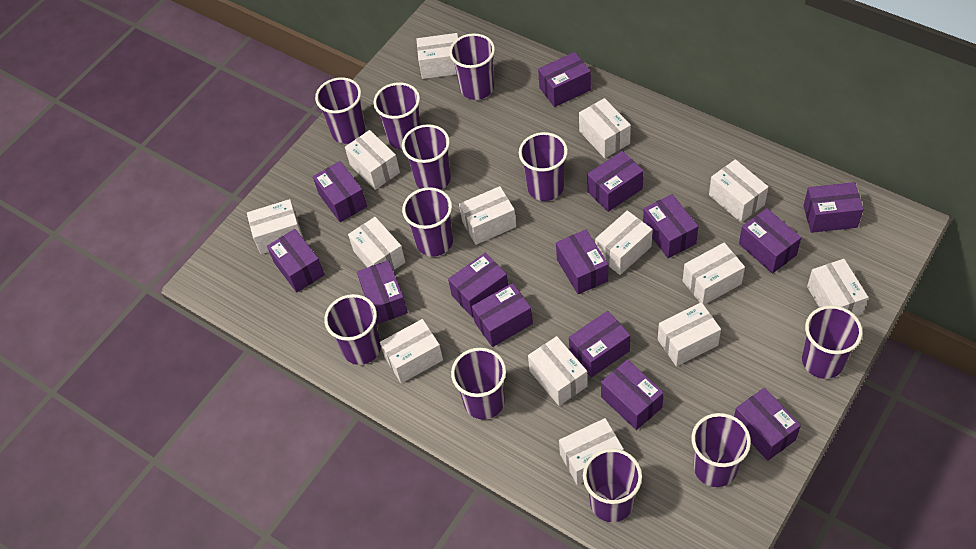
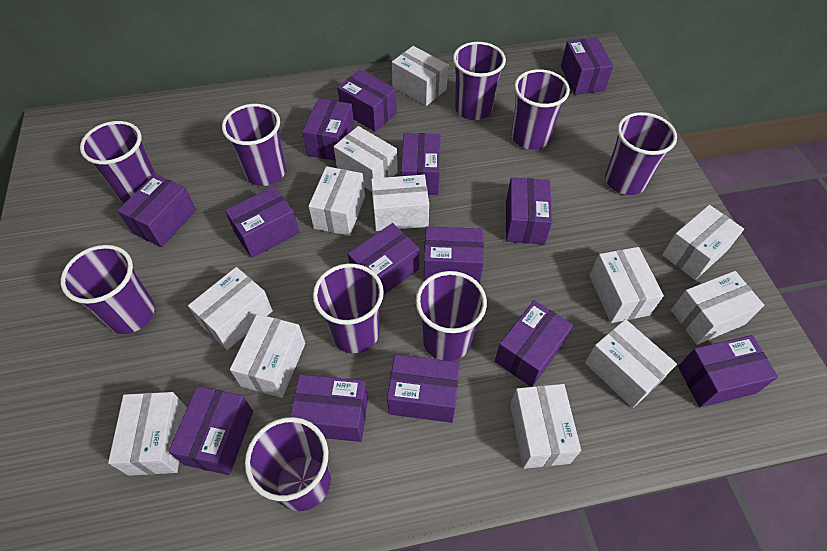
purple cup: [315,77,366,144] [324,294,381,365] [373,82,421,149] [402,124,451,190] [402,187,453,257] [449,33,495,100] [451,348,506,420] [519,132,568,201] [583,448,642,522] [692,413,751,487] [802,305,863,379] = 11 -> [61,245,155,334] [80,121,156,203] [222,104,286,186] [245,417,331,511] [313,263,384,353] [416,271,487,361] [453,42,506,120] [511,69,570,150] [605,112,677,195] = 9
white box: [247,199,303,254] [345,130,400,190] [348,217,405,271] [380,319,443,383] [416,33,458,79] [459,186,516,245] [528,336,588,406] [559,418,624,485] [579,98,631,158] [595,210,653,275] [658,302,721,366] [683,243,745,305] [709,159,768,222] [807,259,868,316] = 14 -> [108,392,187,476] [188,267,273,350] [230,314,305,398] [308,166,365,236] [334,126,398,192] [371,175,429,231] [392,46,448,106] [510,384,581,469] [585,319,677,408] [589,247,664,323] [662,205,744,280] [671,271,764,345] = 12

